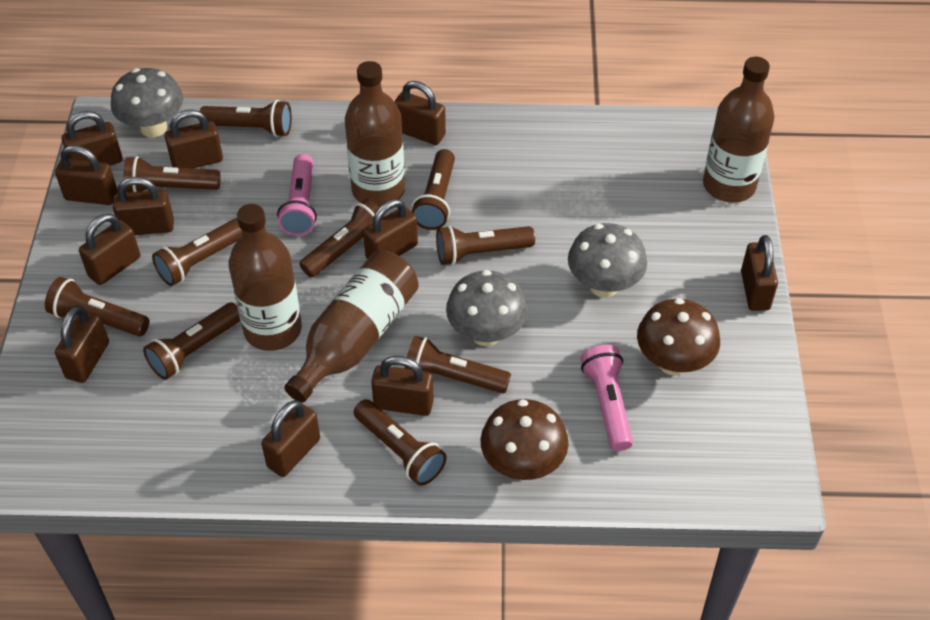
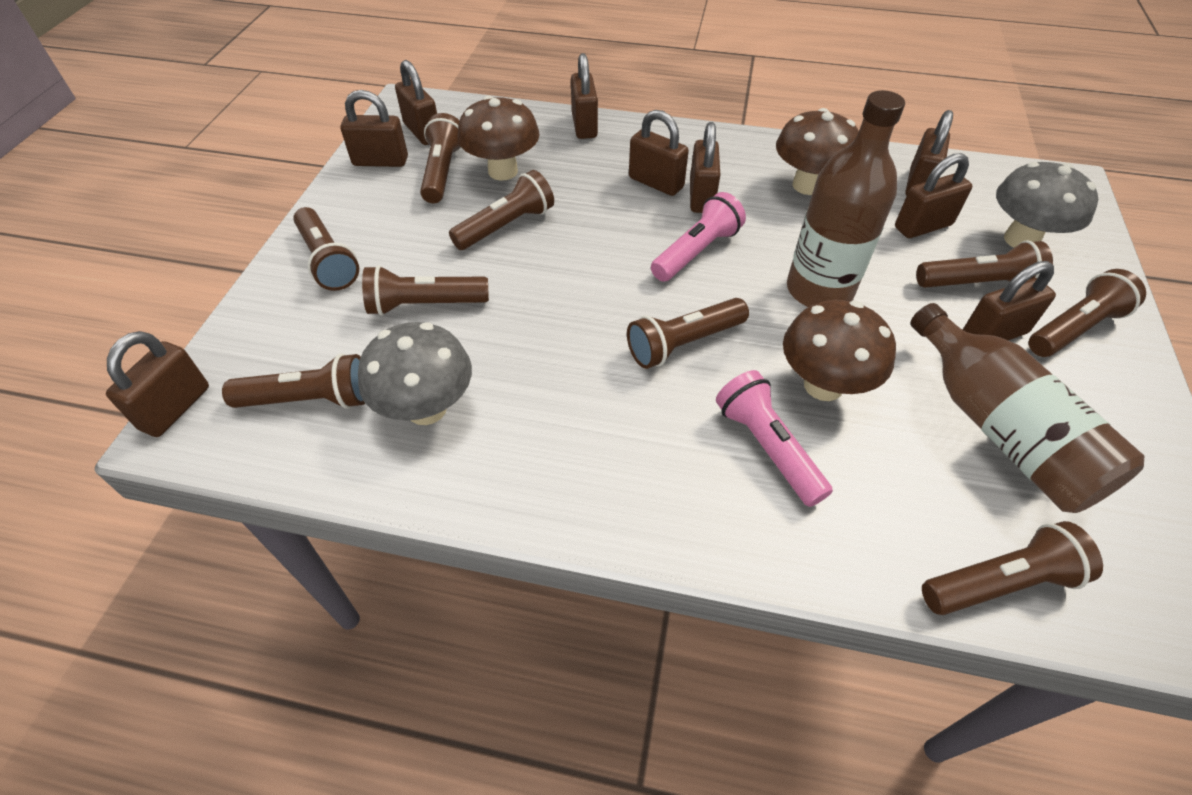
brown bottle: [229,204,302,351] [284,251,419,403] [345,61,405,207] [703,57,774,203] = 4 -> [787,90,905,307] [911,303,1144,513] = 2
brown flashlight: [45,277,149,336] [123,156,221,193] [143,303,241,380] [152,218,242,286] [200,100,292,137] [299,199,386,277] [354,399,446,486] [404,336,511,393] [411,149,455,230] [436,225,535,265] = 10 -> [222,353,365,409] [293,207,359,291] [362,265,489,316] [420,113,461,203] [449,170,554,250] [627,298,749,369] [916,240,1053,288] [922,521,1103,615] [1028,269,1146,357] = 9
brown mushroom: [480,399,568,480] [637,298,720,376] = 2 -> [458,96,540,181] [776,108,859,195] [783,300,896,401] = 3
brown padlock: [55,145,118,205] [55,305,109,383] [62,111,123,165] [79,213,140,285] [113,177,174,235] [164,109,223,168] [261,400,320,477] [363,199,418,259] [371,356,434,416] [394,81,446,145] [741,235,778,311] = 11 -> [106,331,209,437] [341,90,408,167] [395,60,437,145] [571,53,598,139] [629,110,689,196] [690,122,720,213] [895,153,972,238] [905,110,953,196] [963,261,1056,340] = 9
grey mushroom: [111,68,183,138] [446,270,528,346] [568,223,647,298] = 3 -> [358,322,472,425] [996,162,1098,248] = 2

